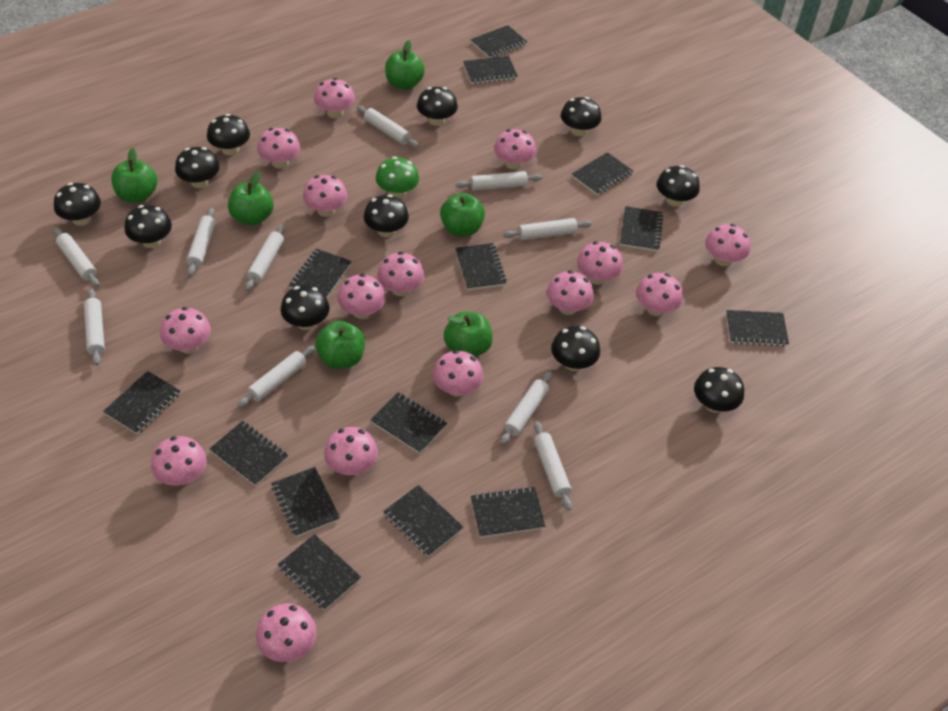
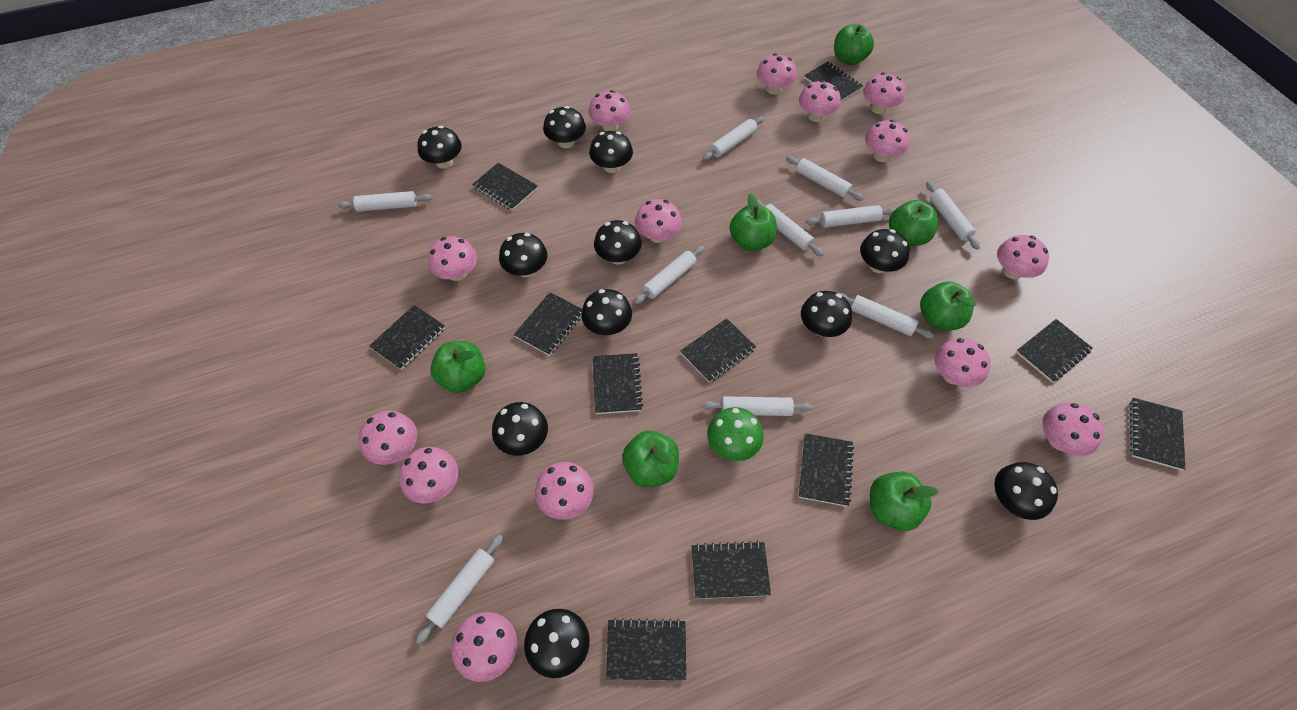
black notebook: [103,371,181,434] [209,421,288,486] [271,467,340,537] [278,534,361,610] [289,249,352,298] [370,392,447,454] [383,485,463,557] [455,243,507,290] [463,56,517,84] [471,25,527,58] [471,486,545,538] [572,152,633,195] [620,206,664,252] [726,310,789,347] = 14 -> [369,305,445,370] [472,163,538,211] [514,292,582,356] [593,353,643,414] [606,618,686,680] [680,318,756,382] [692,541,771,599] [799,433,854,507] [804,62,863,101] [1016,319,1093,382] [1130,398,1185,470] = 11
green apple: [111,148,157,203] [228,171,274,226] [315,321,365,369] [385,40,425,90] [440,193,485,236] [444,311,493,357] = 6 -> [430,341,485,393] [622,431,679,487] [730,193,777,251] [834,24,874,65] [870,472,938,531] [889,200,938,246] [920,282,976,330] = 7
pink mushroom: [151,436,207,486] [160,307,211,353] [256,604,317,662] [257,128,300,168] [303,175,348,217] [314,78,355,118] [324,427,378,475] [337,274,386,319] [377,252,424,296] [433,350,483,397] [494,129,536,169] [547,270,594,315] [577,241,623,285] [636,273,683,316] [705,224,750,266] = 15 -> [359,411,417,465] [399,447,458,504] [428,236,477,281] [451,612,517,682] [535,462,594,520] [588,90,630,131] [635,199,682,243] [757,53,797,95] [799,80,841,122] [863,72,905,114] [865,120,910,162] [935,338,991,387] [997,235,1049,279] [1042,402,1104,456] = 14

